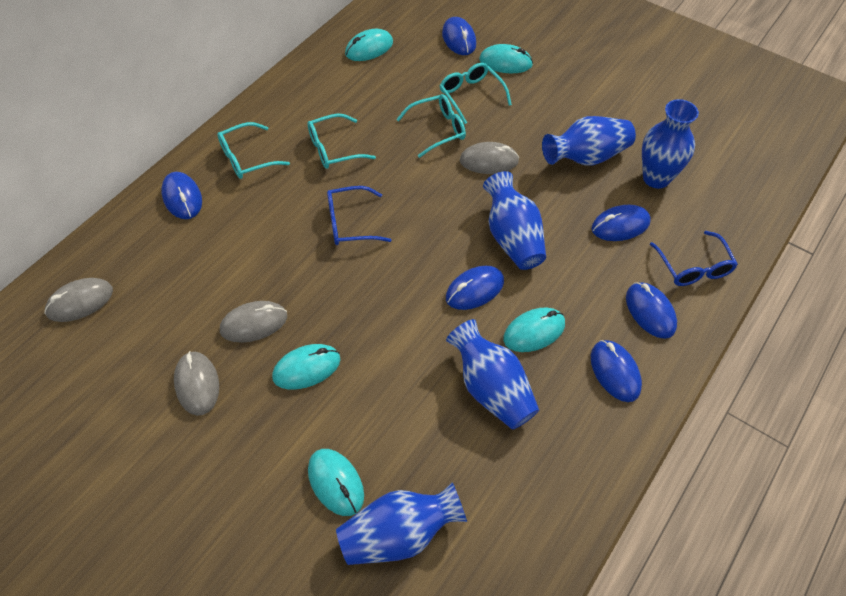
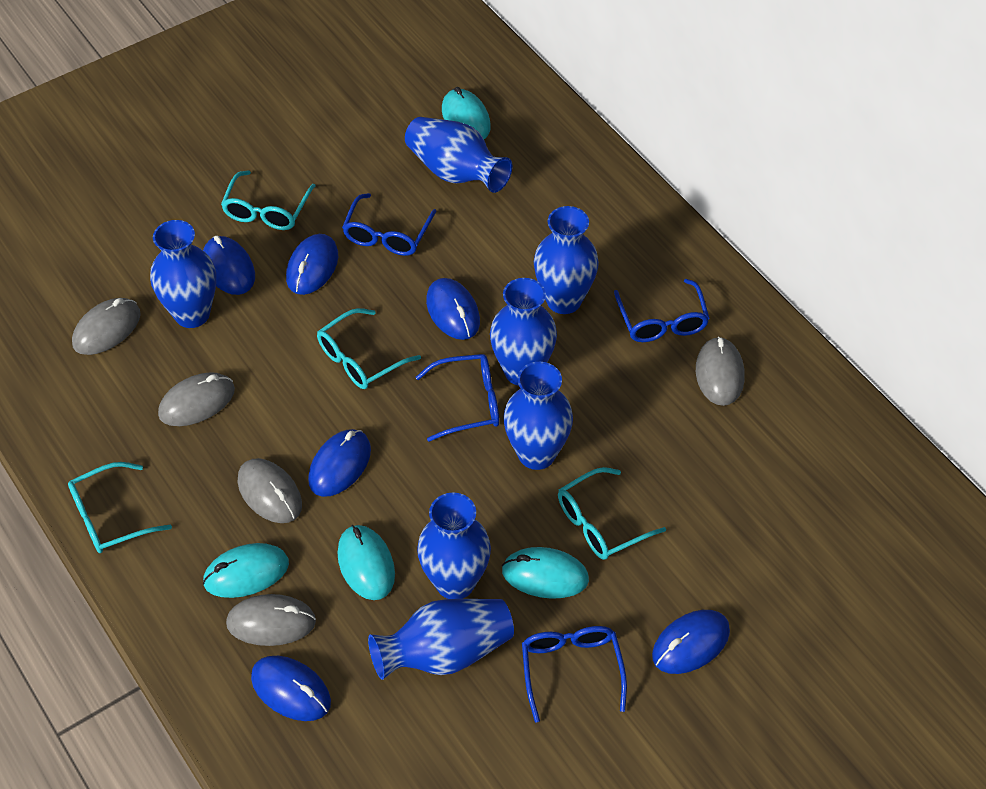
blue glasses: [327,186,391,245] [650,231,738,286] = 2 -> [342,193,437,256] [416,354,499,442] [522,626,627,723] [614,279,710,342] = 4
blue vase: [336,482,467,565] [446,319,539,430] [483,171,546,270] [542,116,636,166] [642,99,699,189] = 5 -> [150,220,216,328] [368,599,514,680] [405,117,512,193] [417,493,491,599] [490,278,557,386] [503,362,573,470] [534,206,599,314] = 7
grey mouse: [44,278,113,322] [174,351,219,416] [220,301,287,343] [460,142,519,174] = 4 -> [72,298,141,355] [158,372,235,426] [226,594,316,646] [238,458,302,523] [696,336,744,406] = 5
turquoise mouse: [272,344,341,389] [308,449,364,516] [345,29,393,61] [479,44,533,73] [503,308,565,352] = 5 -> [203,543,289,598] [337,525,395,600] [442,87,491,139] [502,547,589,599] = 4

